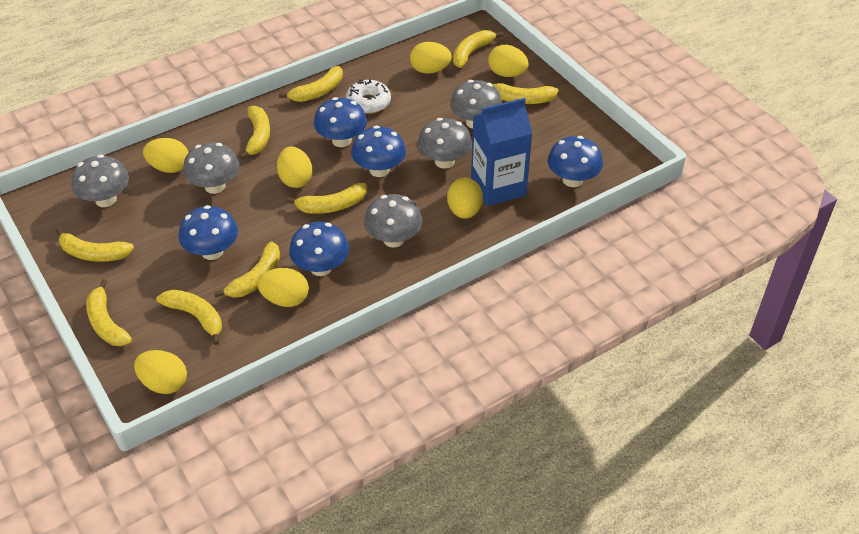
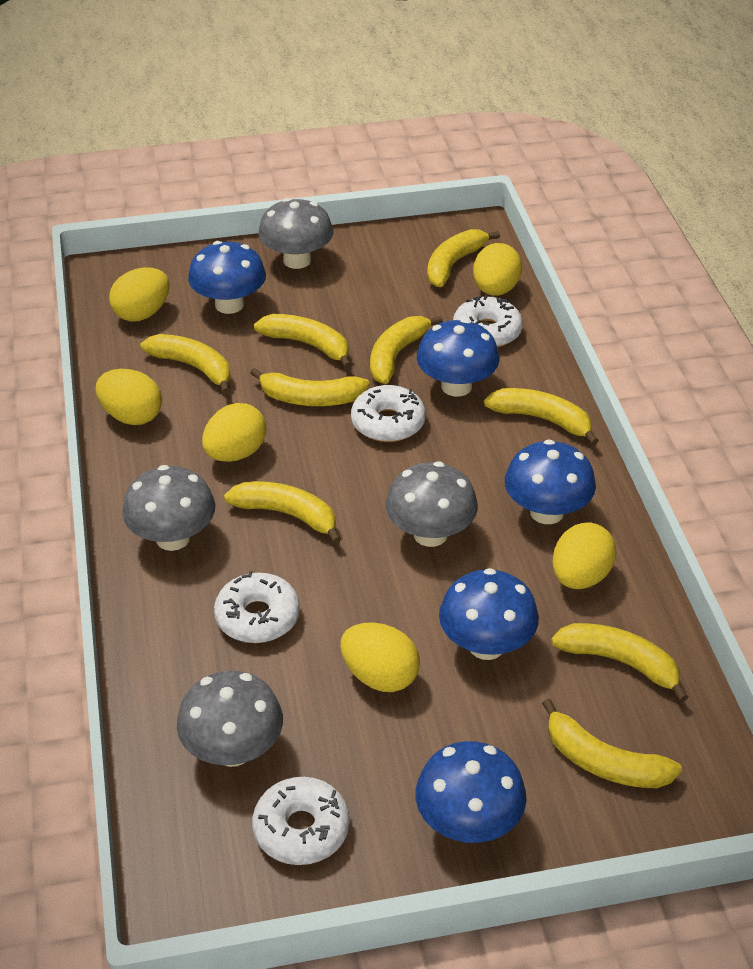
blue carton: [471,98,533,206] = 1 -> none = 0
grey mushroom: [71,155,129,207] [183,142,239,194] [364,194,422,248] [418,118,472,169] [450,80,502,129] = 5 -> [122,465,215,551] [177,671,283,767] [258,198,333,269] [386,461,478,547] = 4
white donut: [346,79,391,114] = 1 -> [214,571,300,643] [252,777,350,865] [351,385,426,442] [453,295,523,347] = 4
yellow egg: [134,350,187,394] [143,138,188,173] [257,268,309,307] [277,147,312,188] [410,42,452,74] [447,178,483,219] [488,45,529,77] = 7 -> [96,369,162,425] [109,267,170,322] [202,403,266,462] [340,623,420,692] [473,243,522,296] [552,523,617,589] = 6

